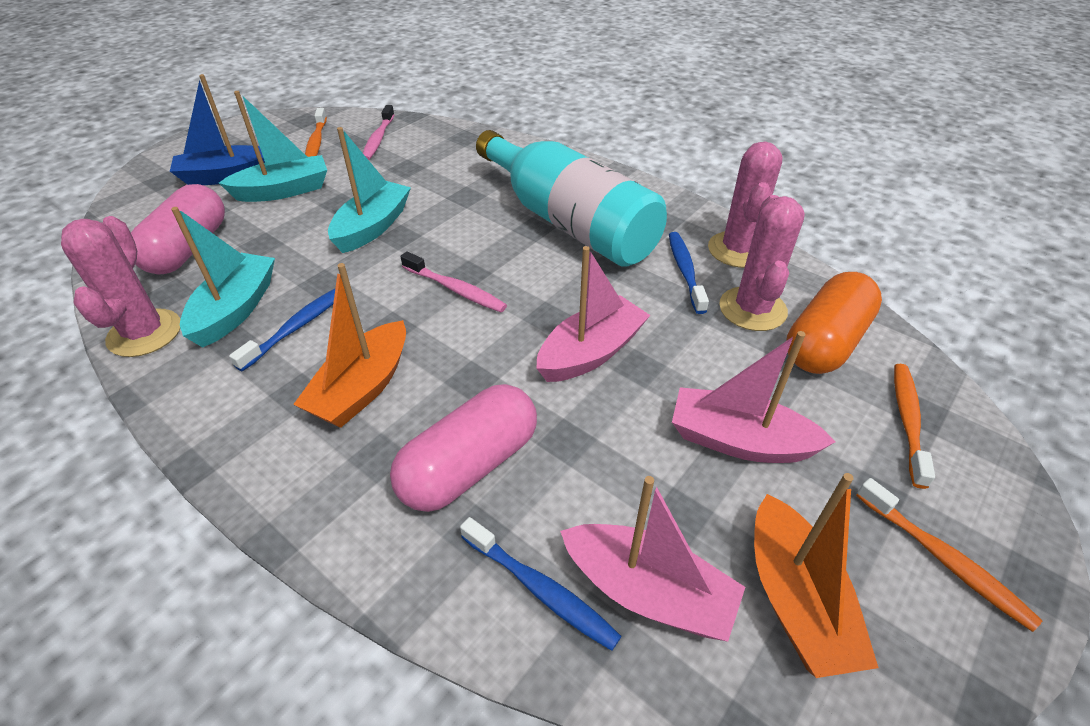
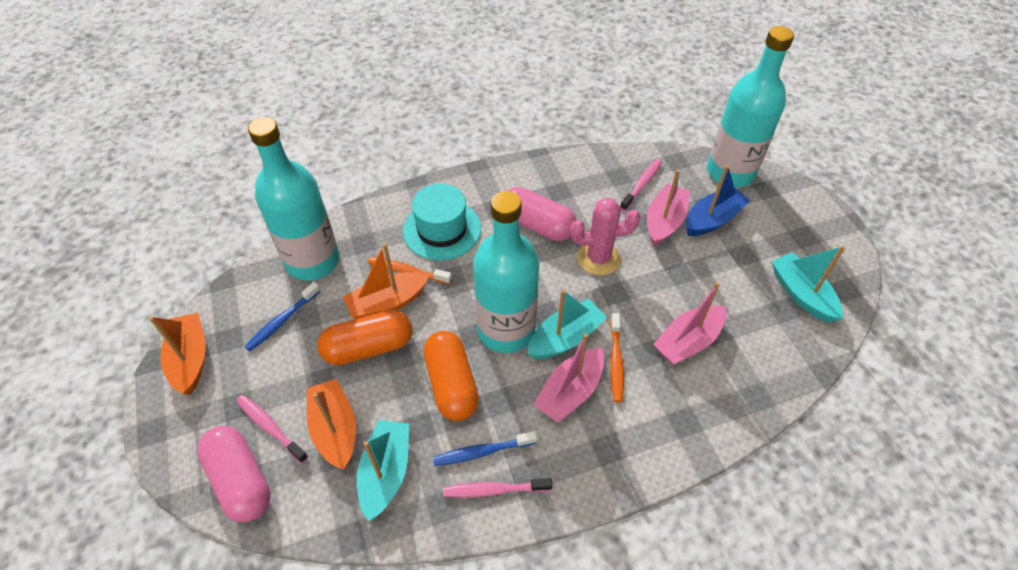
blue toothbrush: [229,289,335,371] [460,517,622,651] [669,232,709,314] = 3 -> [244,282,320,352] [433,431,537,466] = 2
orange boat: [293,263,406,428] [754,473,878,678] = 2 -> [149,313,206,395] [307,379,356,470] [343,243,429,319] = 3
orange capsule: [786,272,882,374] = 1 -> [317,310,412,365] [423,331,479,421] = 2
orange toothbrush: [305,108,327,157] [856,478,1043,632] [894,364,935,489] = 3 -> [368,257,452,284] [610,313,624,403] = 2
pink cactus: [61,216,180,357] [708,141,783,268] [719,195,805,331] = 3 -> [570,198,640,275] = 1
pink toothbrush: [363,105,395,160] [401,251,507,312] = 2 -> [236,395,308,463] [443,478,552,498] [620,159,662,211] = 3
turquoise bottle: [476,130,667,267] = 1 -> [248,117,339,281] [473,191,539,353] [707,26,794,187] = 3
turquoise hat: none = 0 -> [403,184,481,260] = 1

